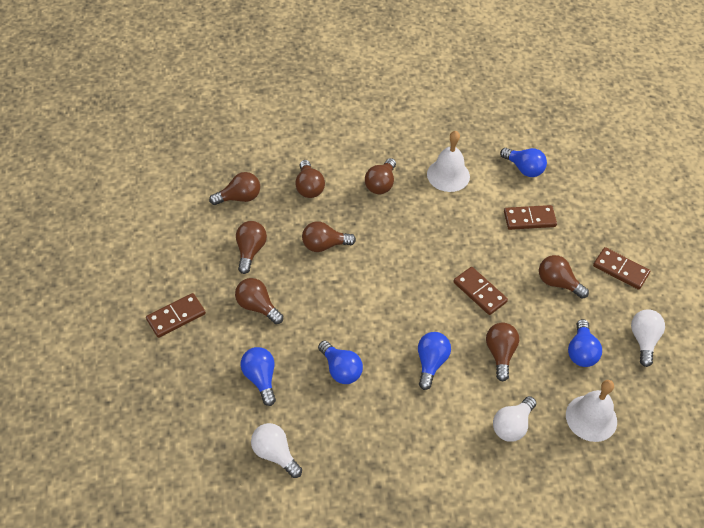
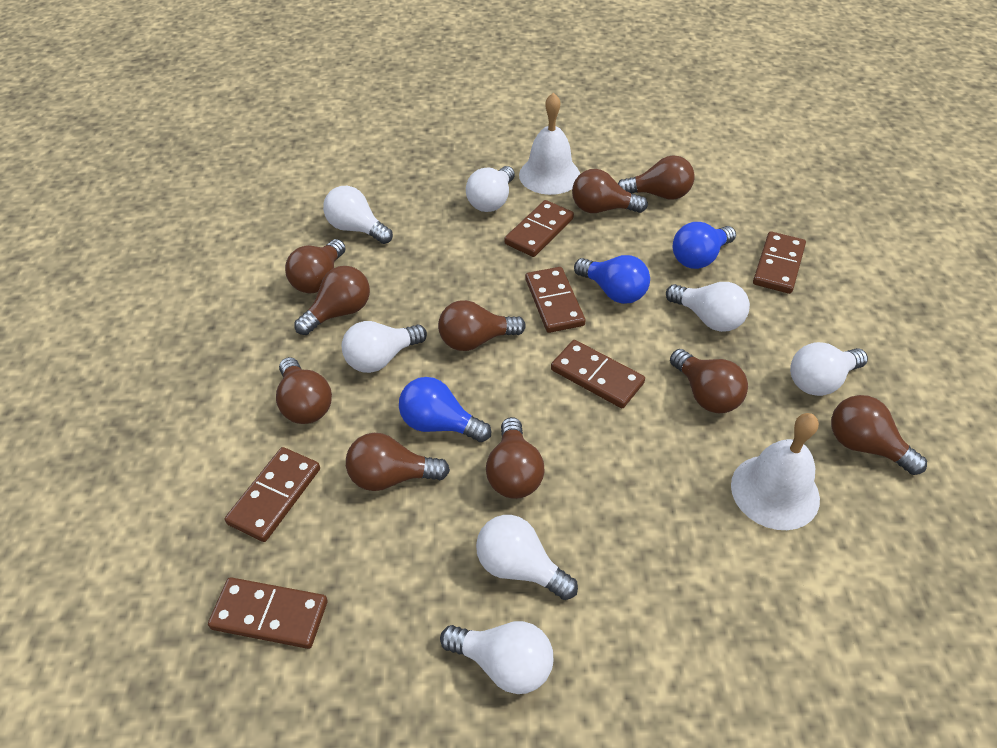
blue light bulb: [241,347,276,406] [318,340,363,384] [418,332,451,390] [500,148,547,177] [568,319,602,367] = 5 -> [399,377,491,442] [574,255,650,304] [673,222,736,269] = 3
brown domino: [146,293,206,338] [454,267,508,315] [504,205,557,230] [593,247,650,290] = 4 -> [208,577,328,649] [225,447,320,542] [504,200,574,257] [525,267,586,333] [551,340,645,408] [753,231,806,294] = 6
brown light bulb: [209,172,260,205] [235,278,283,324] [236,221,267,274] [295,160,325,198] [302,221,356,252] [365,158,396,194] [486,323,519,382] [539,255,589,299] = 8 -> [276,357,332,424] [285,239,346,293] [294,266,370,335] [346,433,450,491] [438,300,526,351] [486,417,544,499] [572,169,648,213] [618,155,694,200] [670,349,748,413] [831,395,927,475] = 10
white light bulb: [251,423,302,478] [493,396,536,442] [631,309,665,367] = 3 -> [323,186,393,244] [342,321,427,373] [440,621,553,694] [466,166,515,212] [476,515,578,600] [666,282,750,332] [790,342,868,396] = 7

